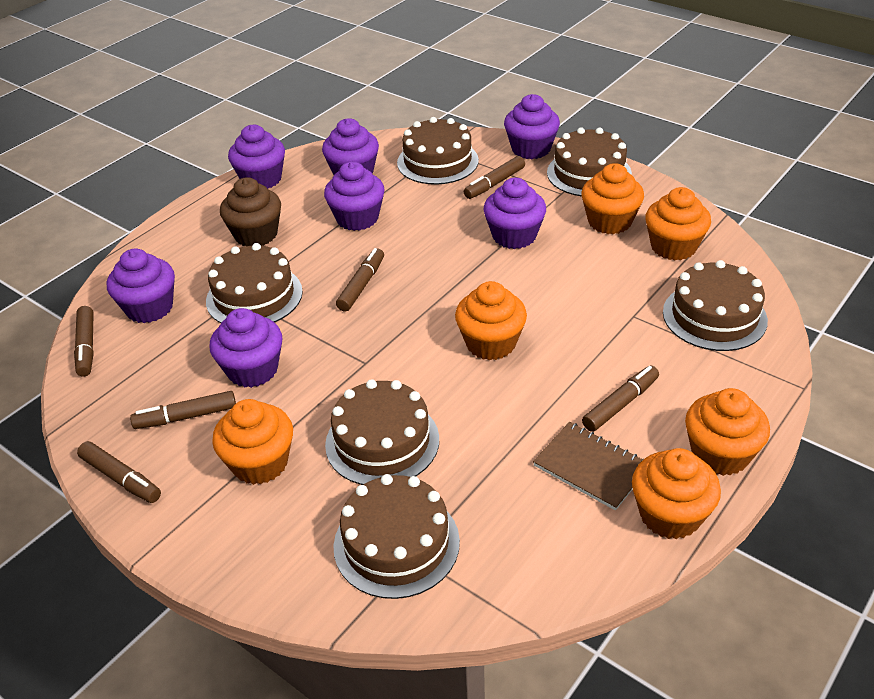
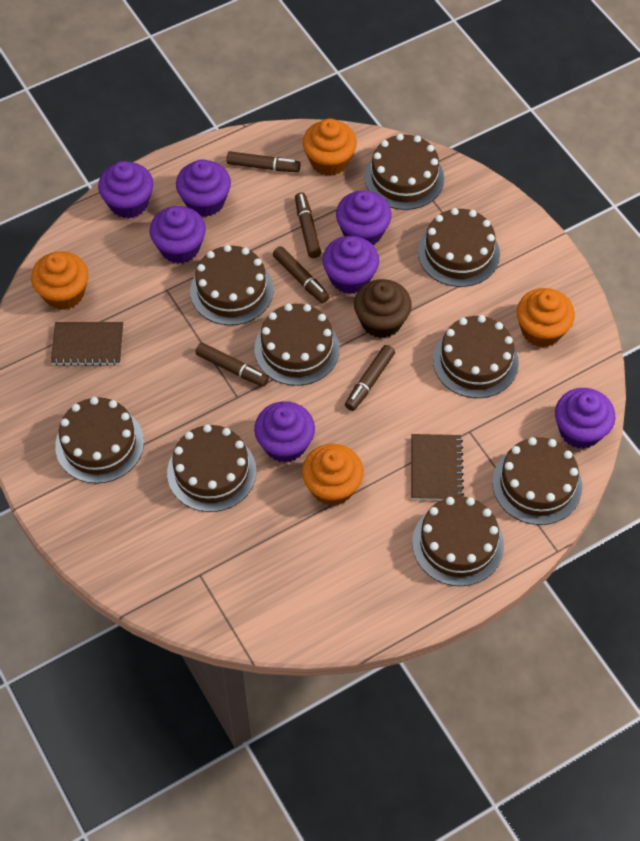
brown cake: [206,243,303,323] [325,379,439,485] [333,474,460,599] [397,117,479,185] [547,127,632,196] [663,260,768,351] = 6 -> [55,397,144,483] [167,424,256,512] [190,245,273,325] [254,304,340,386] [365,134,444,210] [412,496,504,586] [418,208,500,287] [433,315,519,398] [492,437,582,525] = 9
brown marker: [74,306,94,377] [77,441,161,503] [130,391,236,429] [336,248,384,312] [464,156,525,199] [582,366,659,432] = 6 -> [195,342,269,387] [226,151,300,172] [273,246,330,303] [295,192,321,258] [345,345,395,411] = 5
brown notebook: [533,422,643,511] = 1 -> [51,322,123,366] [411,434,464,500] = 2
orange cupcake: [212,399,293,485] [455,281,527,360] [581,163,644,234] [632,448,721,539] [645,187,711,260] [685,388,770,476] = 6 -> [31,251,88,310] [302,444,364,506] [303,118,357,176] [517,288,575,347] = 4

